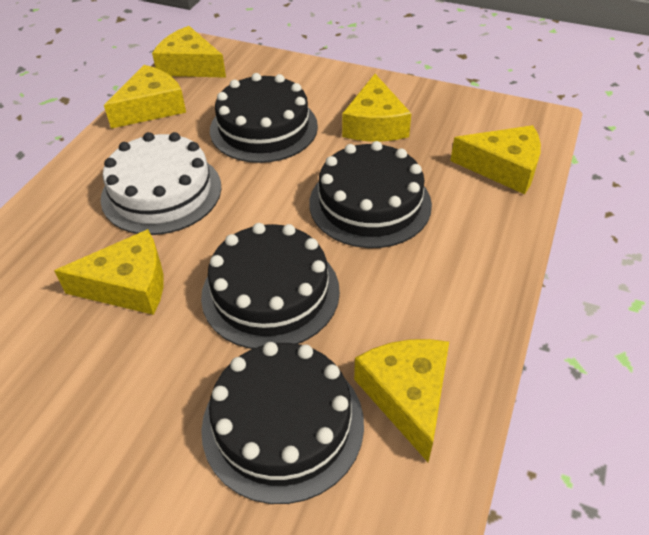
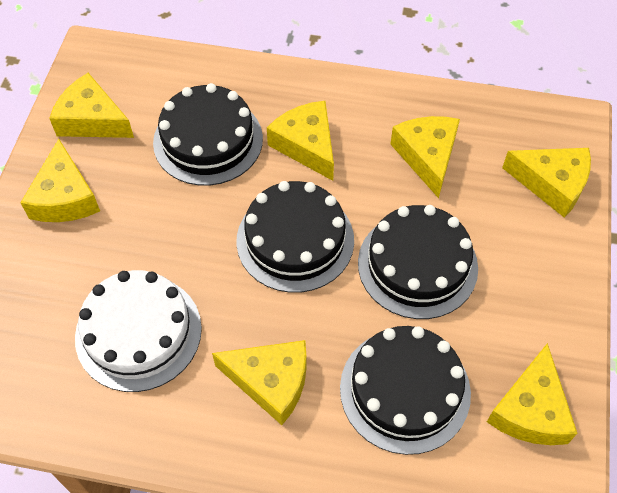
yellow cheese: [54,229,164,315] [104,65,186,129] [152,26,226,78] [342,74,412,141] [354,339,449,462] [450,125,541,194] = 6 -> [20,139,100,222] [49,73,134,138] [212,340,306,425] [267,101,334,181] [390,116,460,198] [487,343,577,445] [502,148,591,218] = 7

